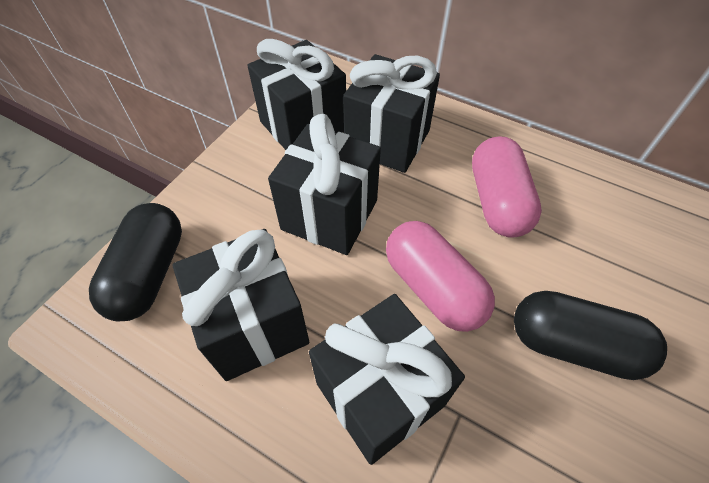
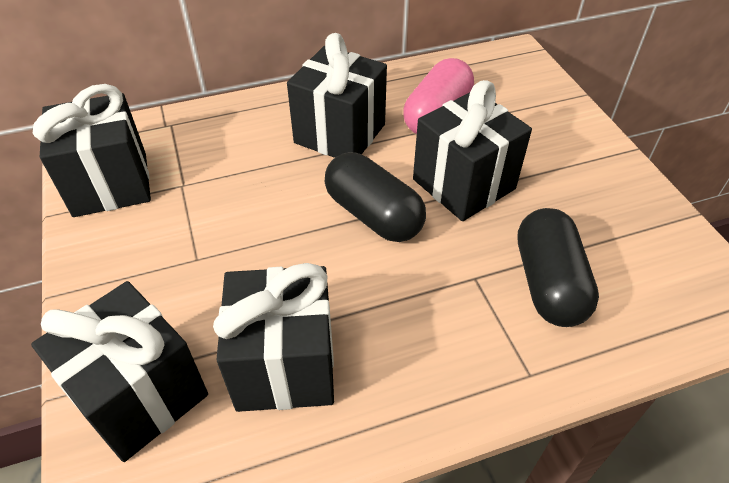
pink capsule: [386,221,495,332] [472,136,542,238] = 2 -> [403,58,474,134] = 1

